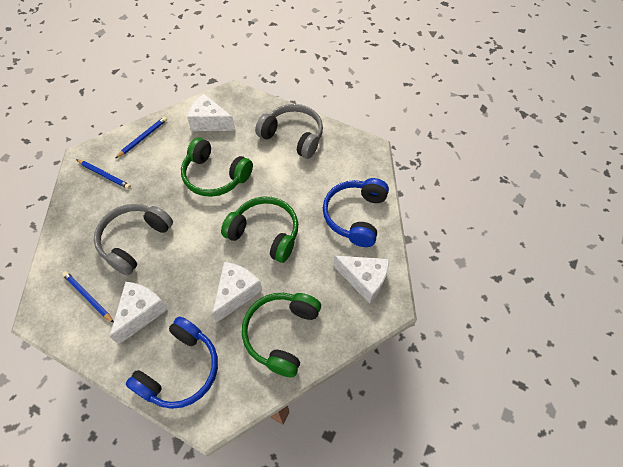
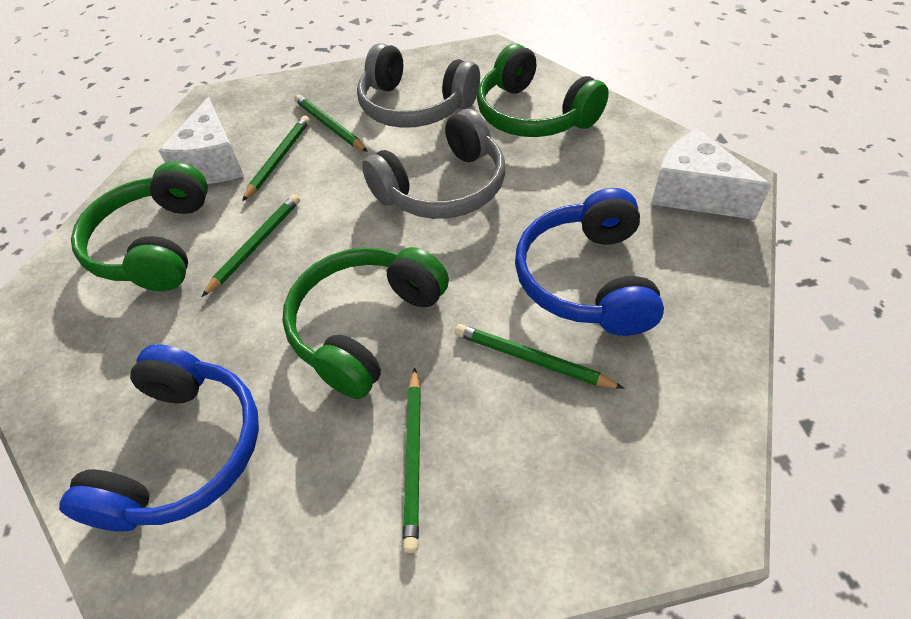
blue pencil: [62,271,114,323] [76,159,131,189] [116,116,167,158] = 3 -> none = 0
green pencil: none = 0 -> [202,194,300,297] [242,116,310,201] [295,94,368,152] [403,368,421,553] [455,324,624,389] = 5
white cheese: [109,282,168,344] [187,94,235,131] [212,262,263,323] [333,256,389,304] = 4 -> [159,97,244,184] [651,129,771,220] = 2

